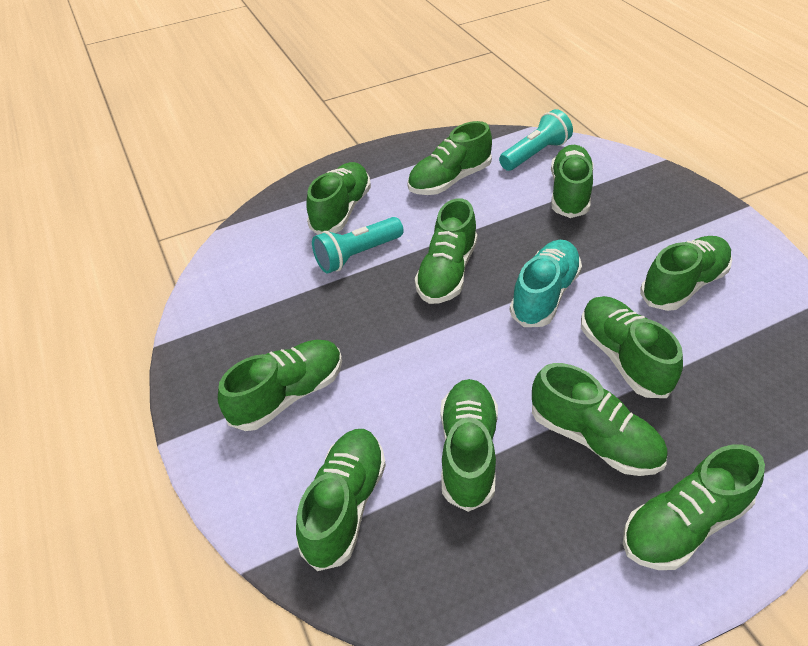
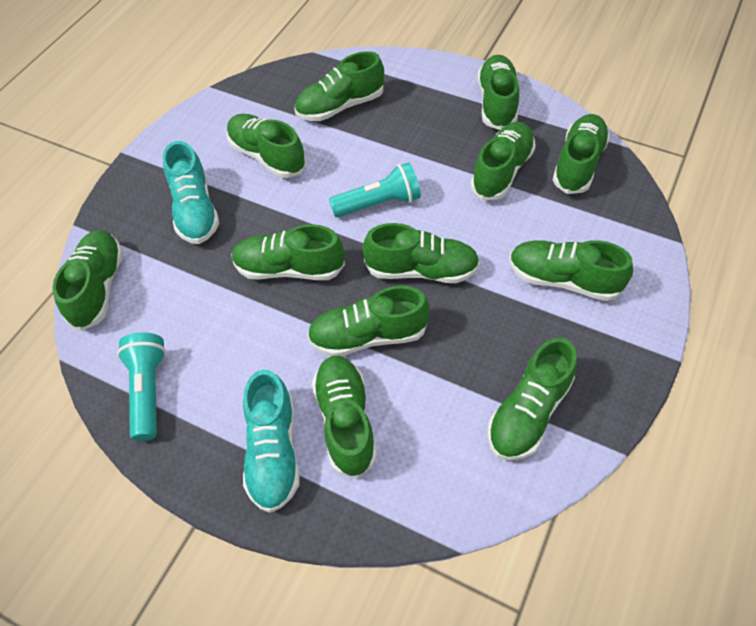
green shoe: [218,340,342,431] [296,429,386,571] [306,162,371,235] [407,121,492,195] [415,198,477,304] [441,379,498,512] [532,363,668,476] [551,145,593,218] [581,296,683,398] [623,444,765,570] [640,236,732,311] = 11 -> [52,230,123,331] [226,114,306,178] [231,224,345,280] [295,51,384,121] [307,286,429,356] [312,356,377,478] [362,223,480,283] [470,122,536,200] [478,55,519,130] [487,338,577,460] [510,240,633,301] [552,114,610,194] = 12
turquoise shoe: [510,240,582,327] = 1 -> [163,141,219,244] [243,370,299,513] = 2

